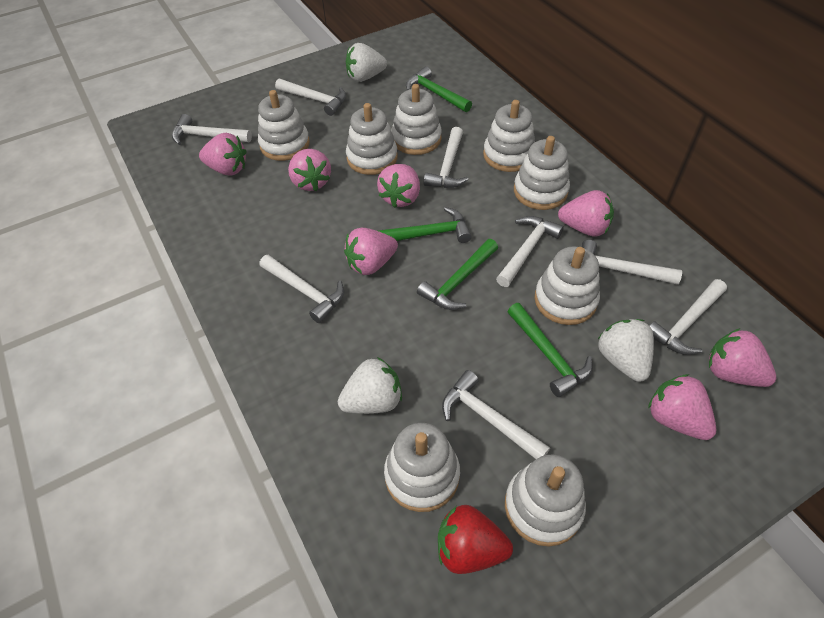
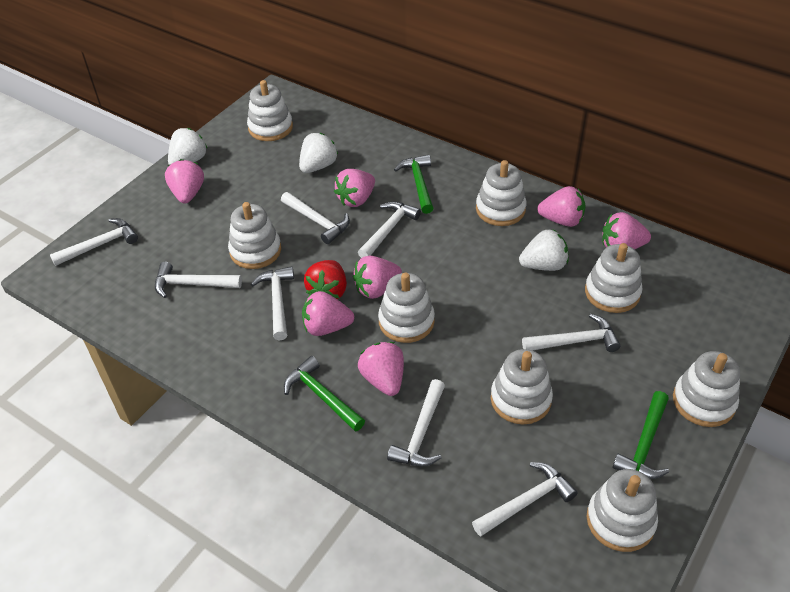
green hammer: [377,207,472,243] [406,66,472,112] [417,239,498,310] [507,303,593,397] = 4 -> [284,356,365,432] [394,155,434,214] [613,391,669,479] = 3

